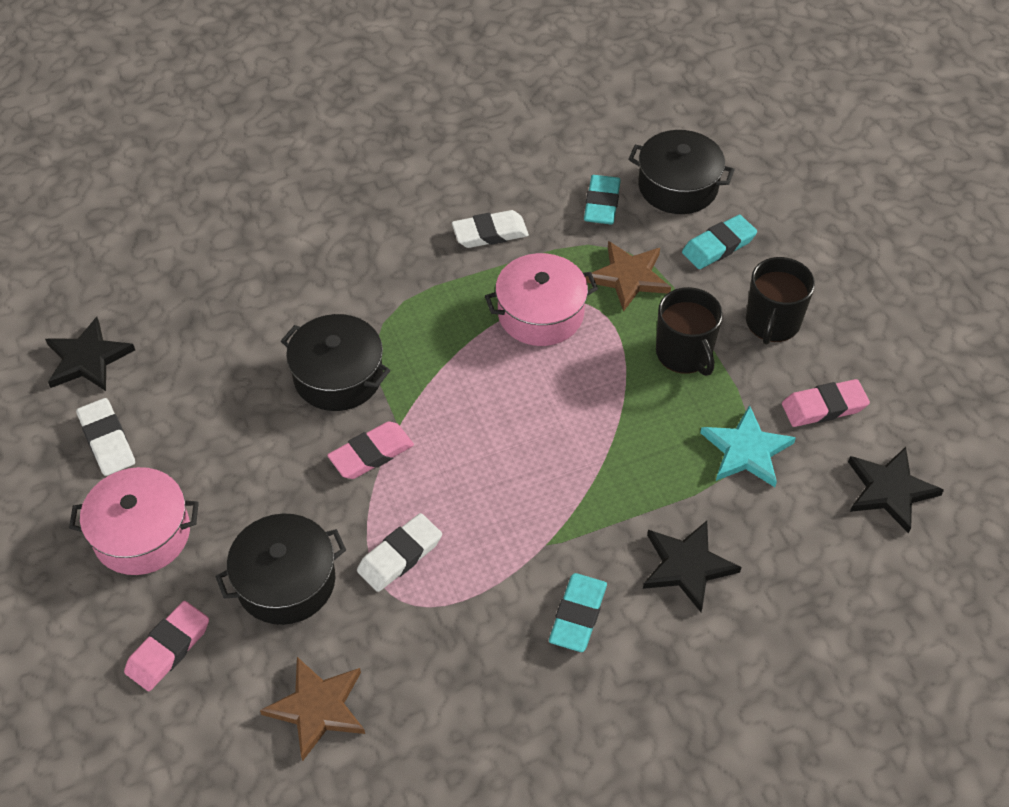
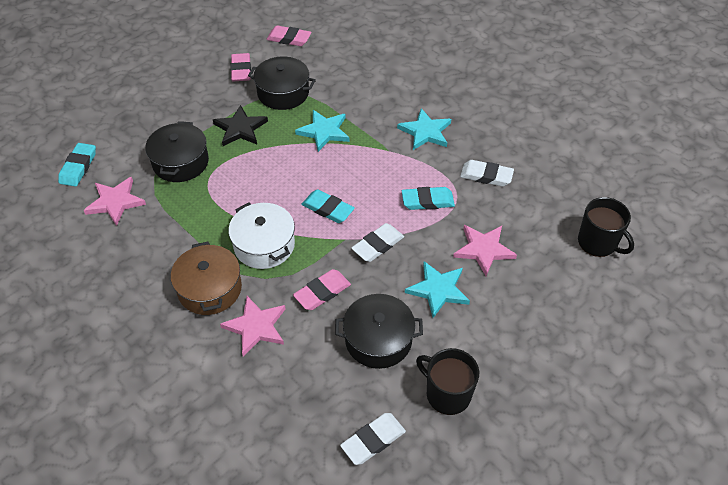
black star: [45,317,135,391] [643,521,741,612] [848,447,944,533] = 3 -> [213,105,268,146] = 1
brown pot: none = 0 -> [171,242,242,315] = 1
brown star: [260,657,365,761] [585,241,671,312] = 2 -> none = 0
pink pot: [69,467,199,575] [485,253,598,346] = 2 -> none = 0
pink star: none = 0 -> [83,177,146,226] [220,296,286,356] [453,225,517,276] = 3
turquoise star: [700,405,796,487] = 1 -> [295,110,350,152] [397,108,451,150] [405,261,470,318] = 3
white pot: none = 0 -> [228,203,295,269] = 1

